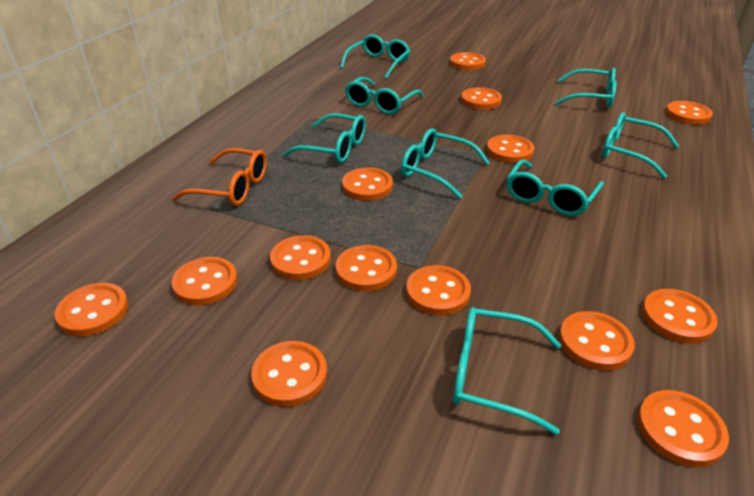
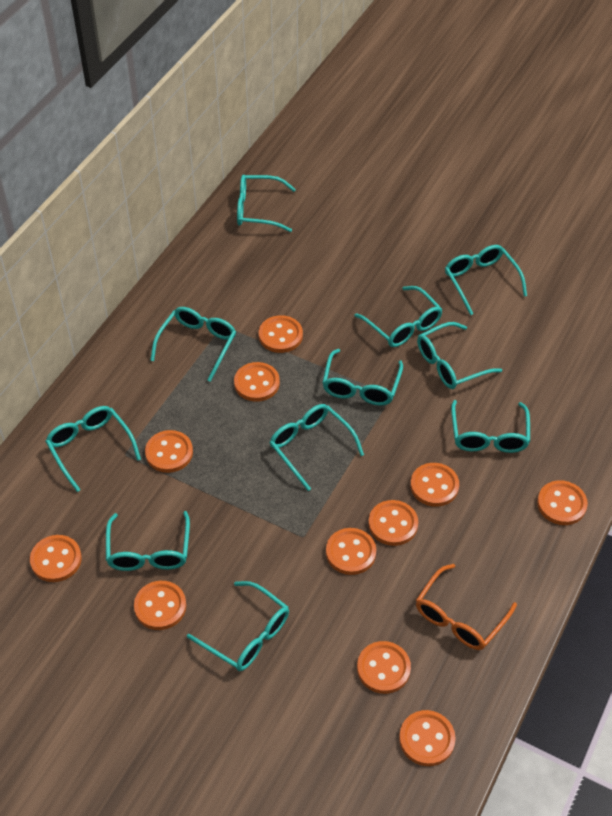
orange button: [55,283,129,336] [171,257,238,305] [251,341,327,407] [270,235,331,280] [335,245,397,291] [342,168,393,201] [406,265,471,316] [450,52,486,70] [461,87,502,110] [487,135,534,163] [559,311,635,371] [637,390,729,467] [642,289,718,344] [666,101,713,125] = 14 -> [30,535,82,582] [134,581,186,630] [145,430,193,473] [234,362,280,402] [259,315,303,353] [326,528,376,575] [357,641,411,694] [369,500,418,546] [399,710,456,766] [410,463,459,507] [537,480,588,525] = 11
turquoise glasses: [283,114,366,163] [340,34,410,79] [345,77,423,114] [401,128,490,199] [453,307,561,435] [506,159,604,216] [555,68,617,108] [602,112,679,178] = 8 -> [45,406,141,492] [106,511,190,571] [150,307,236,382] [187,581,289,671] [237,175,296,232] [270,404,364,491] [322,349,403,406] [354,286,443,347] [417,322,502,389] [445,245,527,315] [451,400,530,453] = 11

